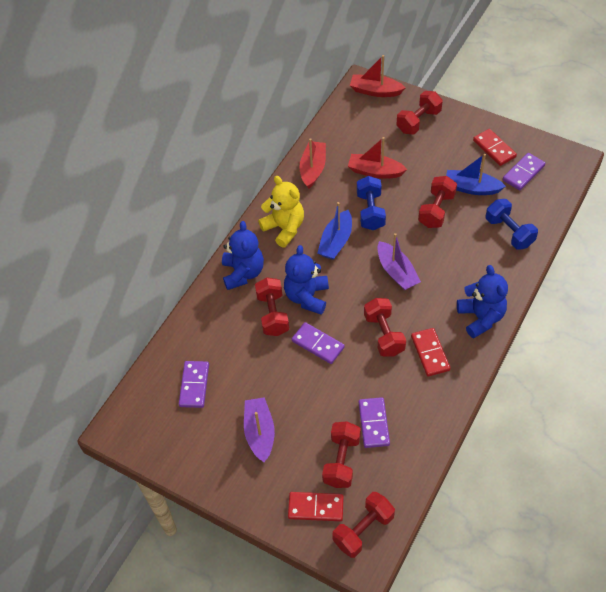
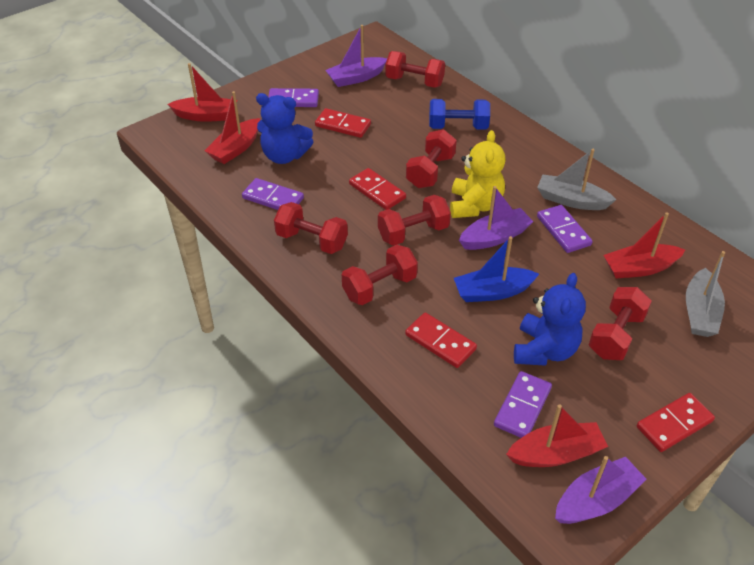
blue boat: [318,202,352,260] [446,154,506,195] = 2 -> [454,236,539,302] = 1
blue dumbbell: [357,176,386,230] [486,199,538,250] = 2 -> [429,99,490,130] = 1
blue teddy bear: [222,221,264,290] [284,245,329,315] [457,265,508,339] = 3 -> [256,93,313,164] [514,273,586,366] = 2
grey boat: none = 0 -> [537,149,617,210] [686,251,725,337] = 2
purple boat: [244,397,275,462] [377,233,421,290] = 2 -> [325,25,387,87] [459,186,534,250] [555,456,647,524] = 3
red boat: [299,138,326,189] [348,137,408,179] [350,55,406,97] = 3 -> [168,63,237,122] [205,91,260,164] [506,404,608,467] [604,212,685,279] = 4
red domino: [288,492,344,521] [411,328,450,377] [473,129,517,166] = 3 -> [315,108,371,138] [349,168,406,210] [405,312,477,368] [637,393,715,452] = 4

